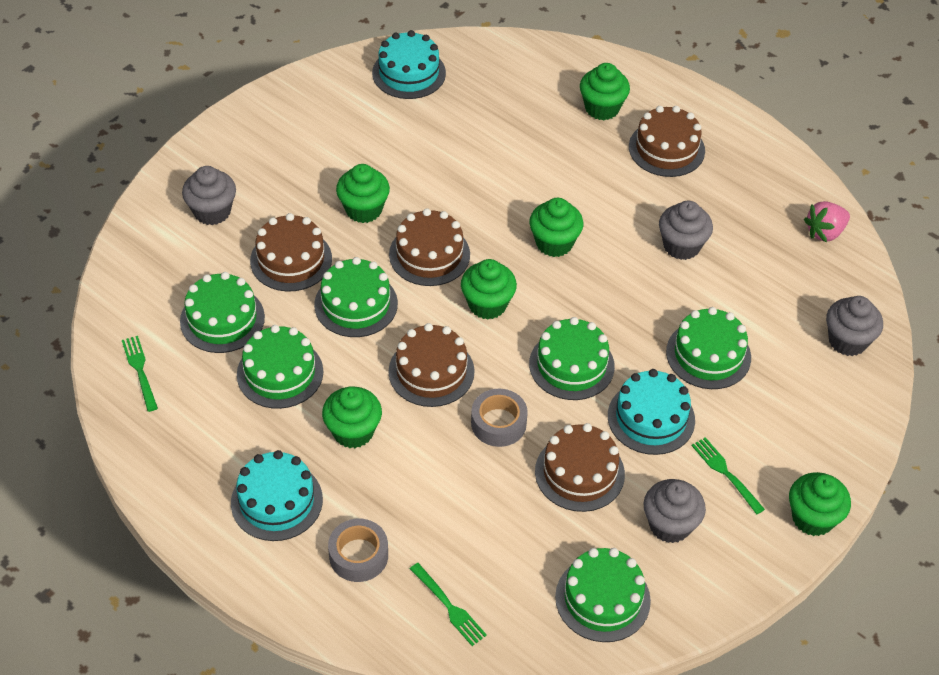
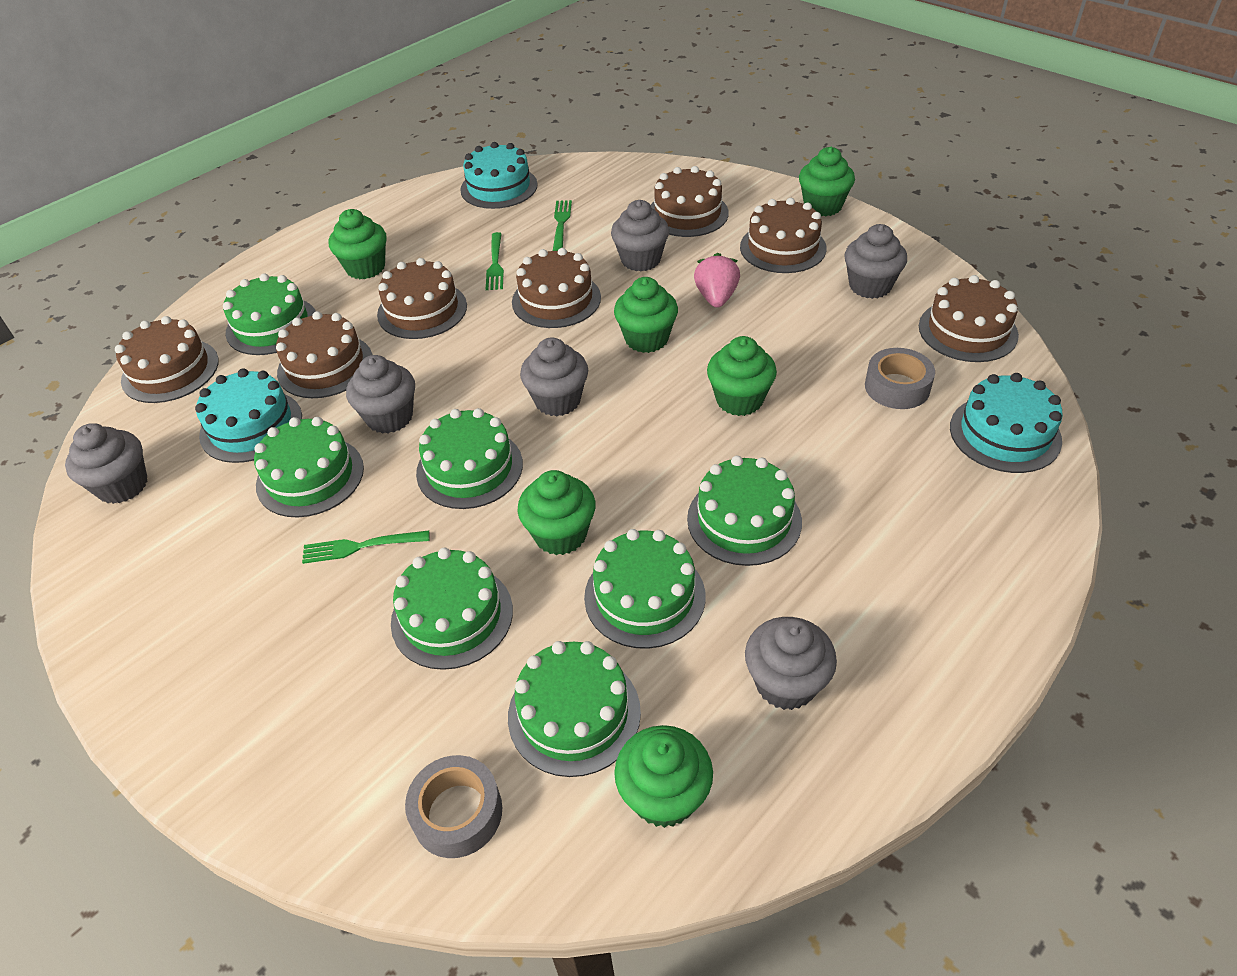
brown cake: [250,213,332,291] [388,323,475,407] [389,208,470,286] [535,423,625,512] [629,106,705,177] = 5 -> [115,316,219,403] [276,311,373,398] [377,258,467,339] [512,248,601,328] [651,166,729,237] [740,198,826,273] [919,275,1019,362] = 7
green cake: [180,272,265,353] [237,325,323,409] [314,257,398,337] [529,317,615,400] [555,548,651,642] [666,307,751,389] = 6 -> [223,273,316,355] [254,417,364,517] [391,548,513,670] [416,408,523,509] [508,641,641,777] [584,529,705,649] [687,456,802,566] = 7
grey cupcake: [182,166,236,225] [644,479,706,543] [659,201,713,260] [826,296,883,356] = 4 -> [65,423,147,504] [346,355,415,434] [520,337,588,416] [611,200,669,271] [745,617,837,710] [845,224,907,299] = 6

